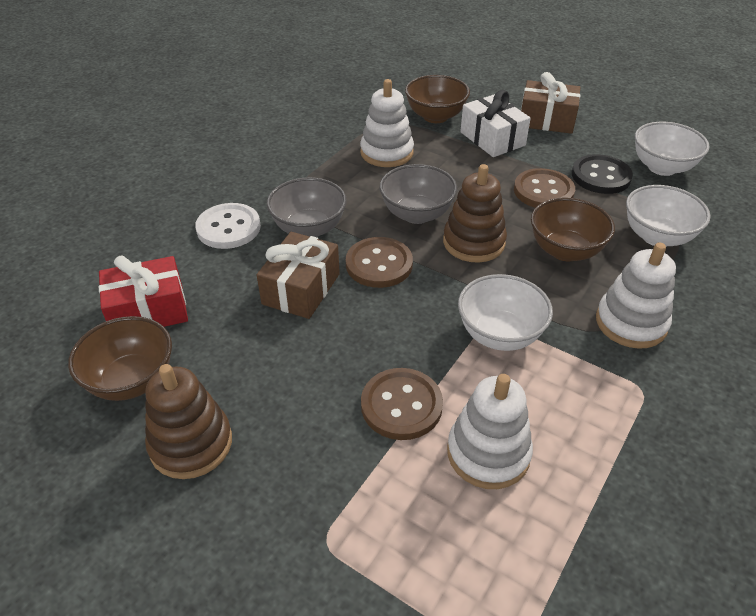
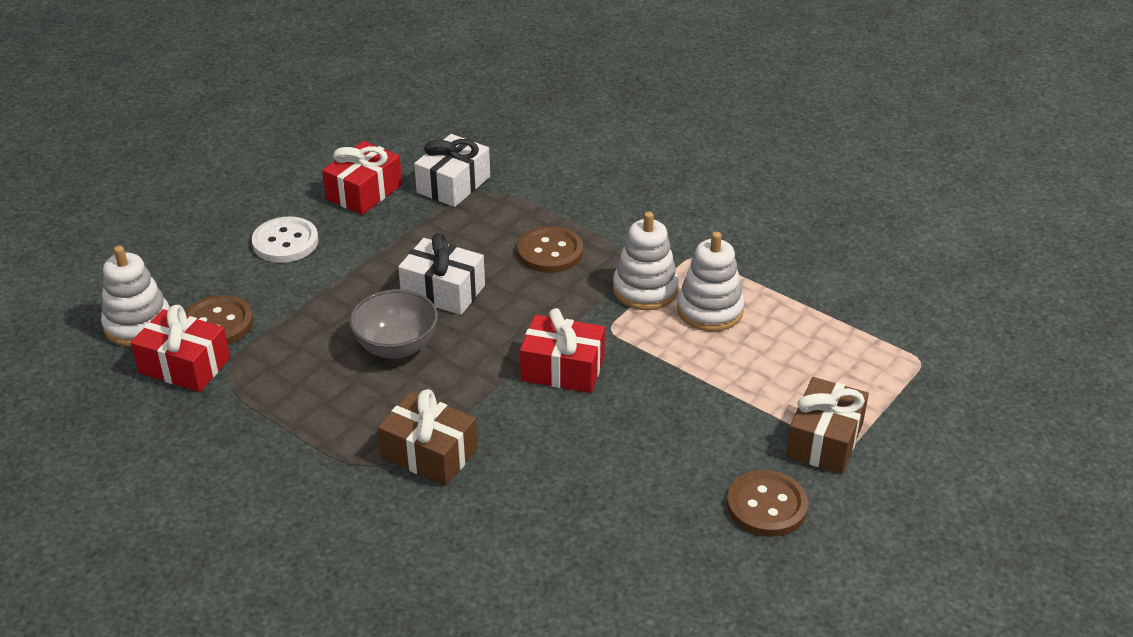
black button: [572,154,633,194] = 1 -> none = 0
brown bowl: [68,316,172,401] [405,75,470,123] [531,198,615,261] = 3 -> none = 0
brown stacking toy: [145,364,232,479] [443,164,507,263] = 2 -> none = 0
grey bowl: [267,177,347,237] [380,164,457,224] = 2 -> [349,289,438,359] = 1
red gift: [99,255,188,327] = 1 -> [131,305,230,392] [322,141,402,215] [520,308,605,393] = 3
white bowl: [458,274,553,351] [626,185,711,247] [635,122,710,176] = 3 -> none = 0
white gift: [460,90,531,157] = 1 -> [398,233,485,315] [414,134,490,207] = 2

